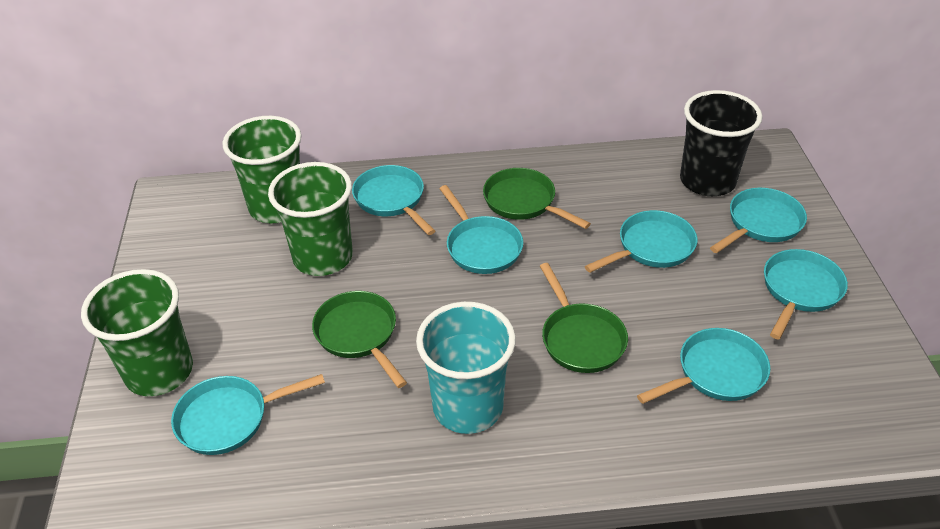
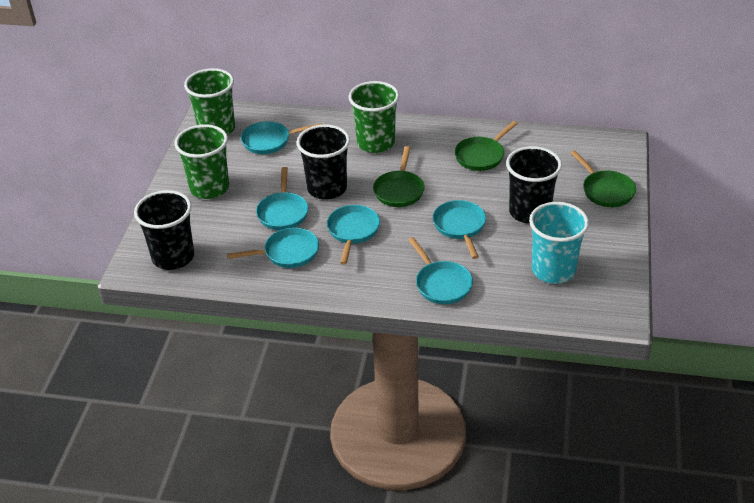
black cup: [680,90,762,196] = 1 -> [134,190,194,270] [297,124,350,200] [506,146,562,224] = 3
turquoise pan: [171,374,325,455] [352,165,435,235] [439,185,523,274] [585,210,698,273] [637,328,770,404] [710,188,807,253] [764,249,848,340] = 7 -> [227,228,319,268] [241,121,321,154] [256,167,308,230] [327,205,380,265] [408,237,473,304] [433,200,486,259] = 6

